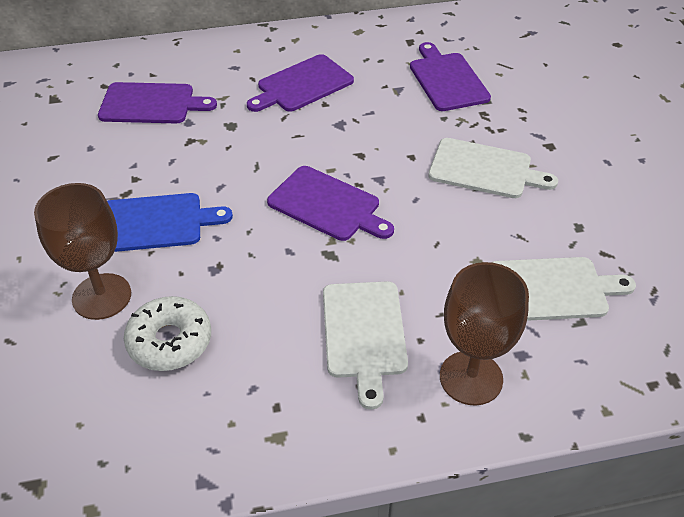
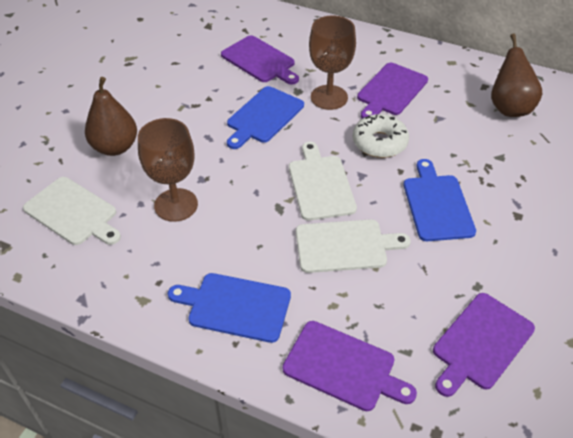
blue cutting board: [107,193,233,252] = 1 -> [168,273,291,343] [227,86,304,149] [404,159,476,241] = 3
brown pear: none = 0 -> [85,77,137,156] [491,33,542,117] = 2

